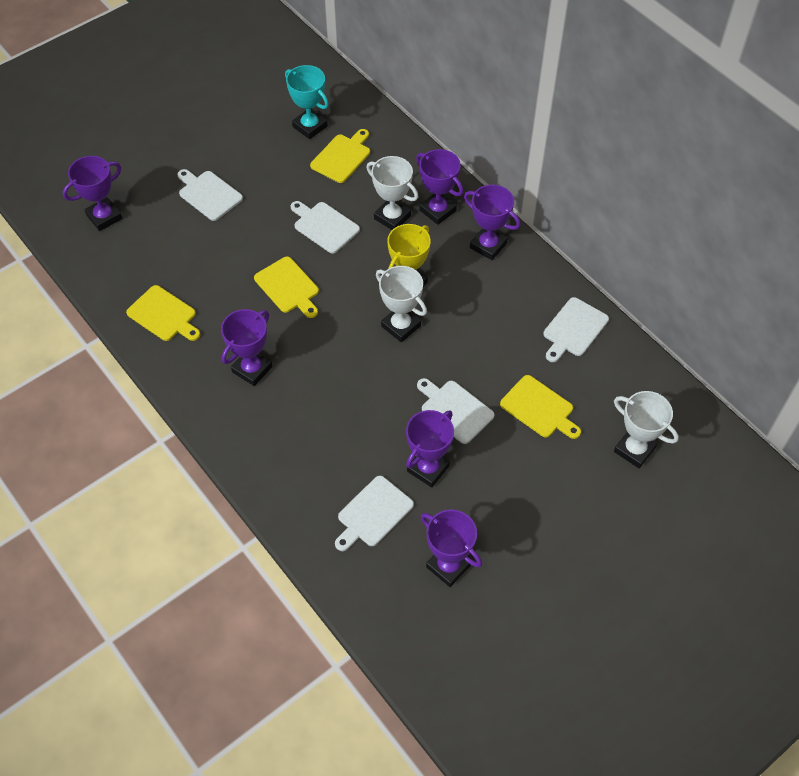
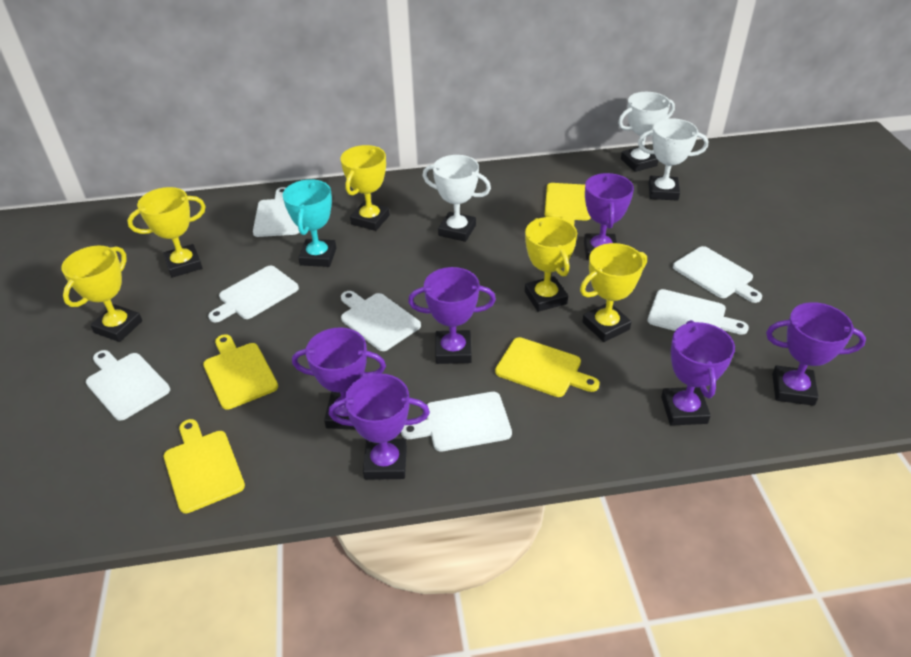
white cutting board: [177,169,243,221] [290,201,360,254] [335,476,414,551] [417,378,494,444] [543,297,609,362] = 5 -> [86,350,170,421] [208,266,299,322] [253,187,299,237] [341,291,421,351] [401,392,512,452] [648,289,749,335] [673,246,762,303] = 7
yellow trophy: [387,224,431,287] = 1 -> [61,246,142,342] [127,187,206,278] [341,145,390,231] [525,217,577,312] [580,243,647,342] = 5

